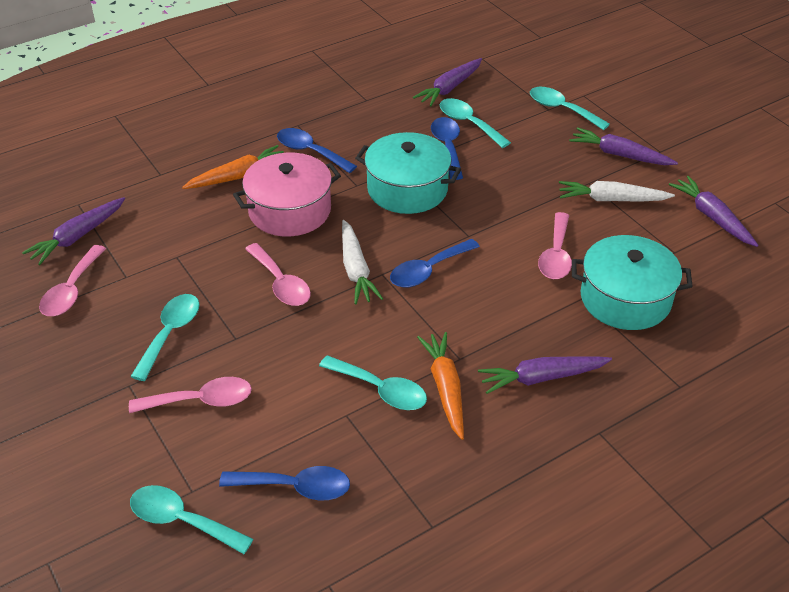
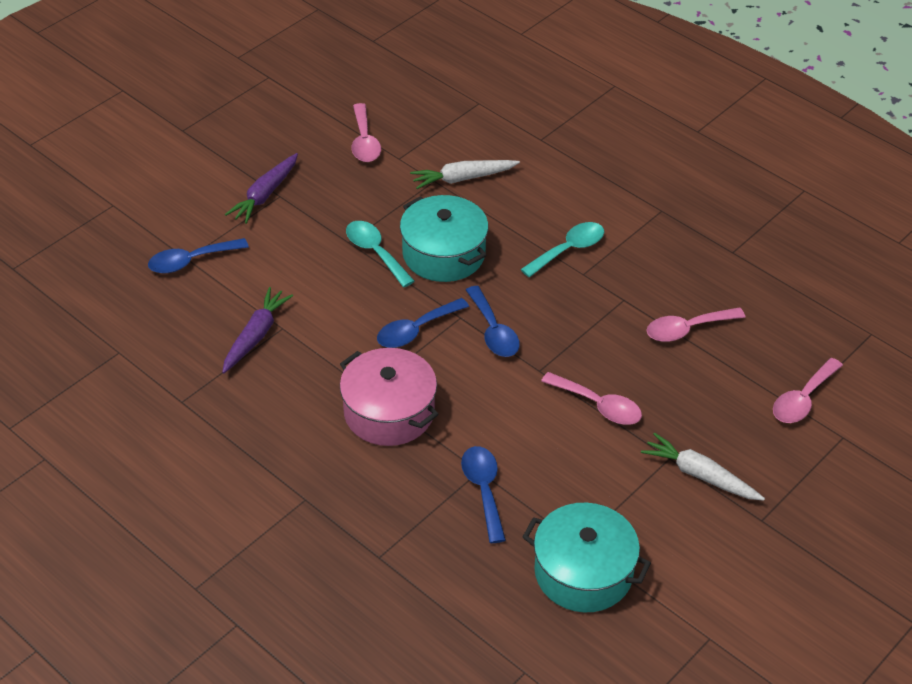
orange carrot: [182,145,284,189] [417,332,464,440] = 2 -> none = 0
purple carrot: [22,197,125,265] [413,58,482,106] [478,356,612,394] [569,127,678,165] [668,176,759,247] = 5 -> [222,287,293,374] [225,153,298,224] = 2
turquoise spoon: [130,294,200,381] [130,485,253,554] [319,355,427,410] [440,98,511,148] [530,87,610,130] = 5 -> [346,221,415,287] [521,222,604,277] = 2

